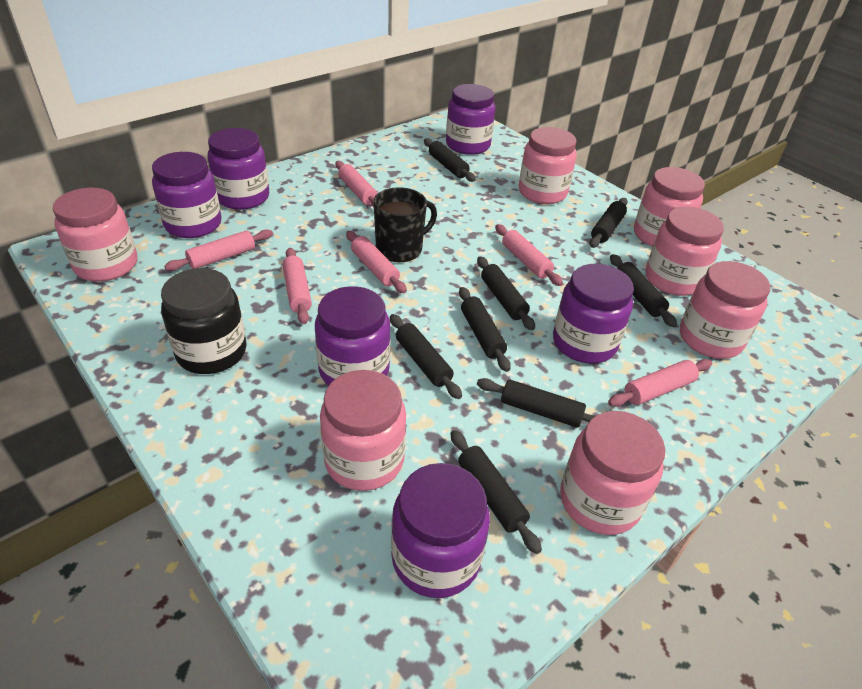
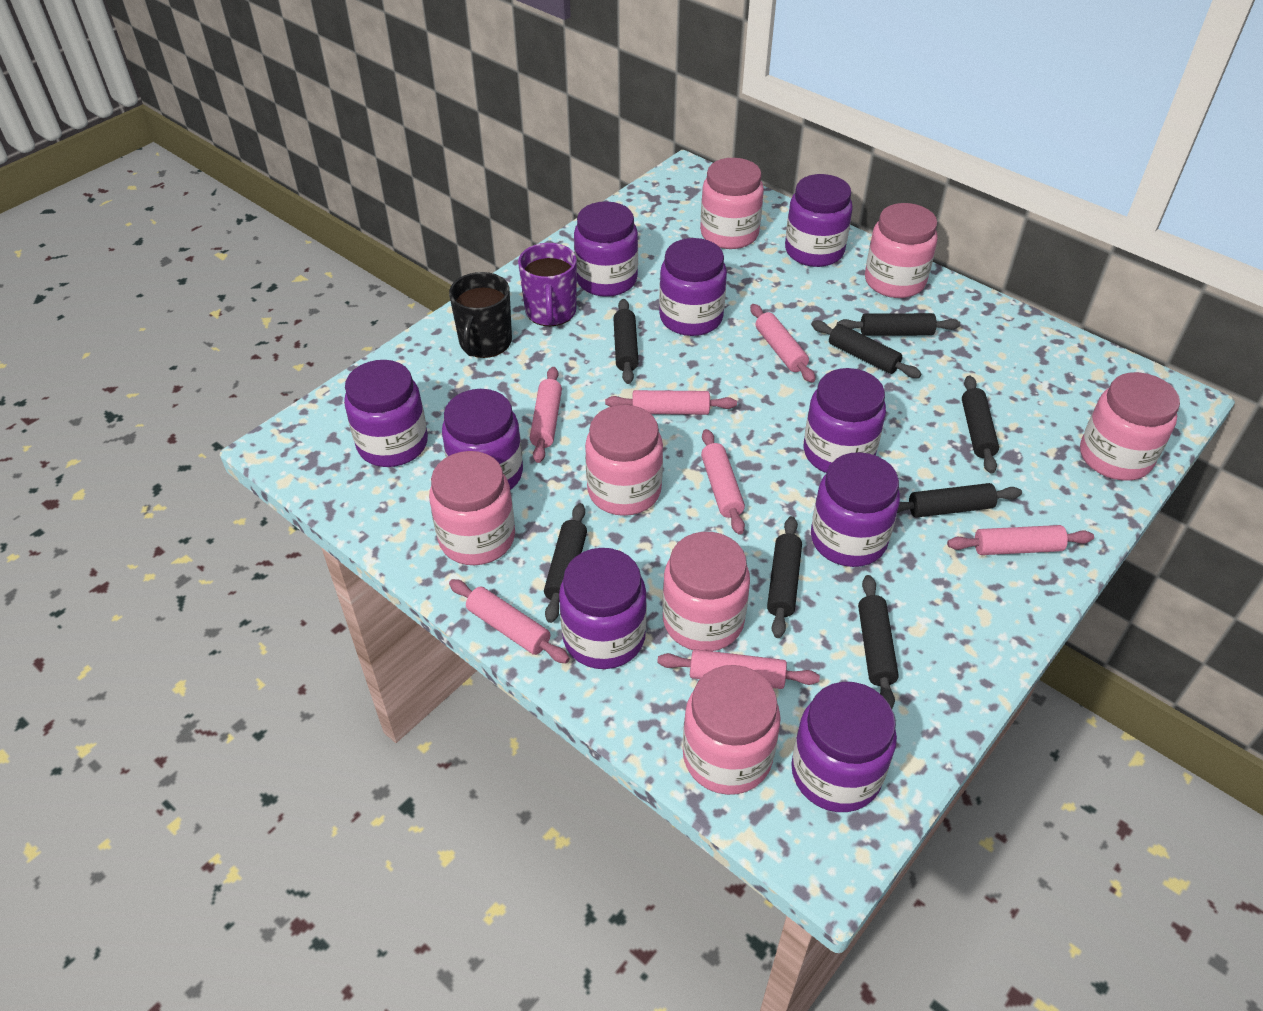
black jar: [161,268,247,374] = 1 -> none = 0
pink rolling pin: [164,230,273,271] [282,248,312,324] [335,161,378,208] [346,231,407,293] [495,224,563,286] [608,359,712,407] = 6 -> [449,579,570,663] [530,367,562,463] [605,390,737,415] [657,649,820,689] [701,429,745,535] [750,304,815,383] [947,525,1094,555] = 7
purple jar: [152,152,221,238] [207,128,269,210] [315,286,390,386] [391,463,490,598] [446,84,495,155] [553,264,634,364] = 6 -> [344,360,428,467] [442,389,523,490] [559,548,647,669] [574,201,638,297] [659,238,727,336] [785,174,853,267] [791,682,897,812] [804,368,886,473] [811,452,900,567] = 9
purple mug: none = 0 -> [518,243,577,326] = 1

